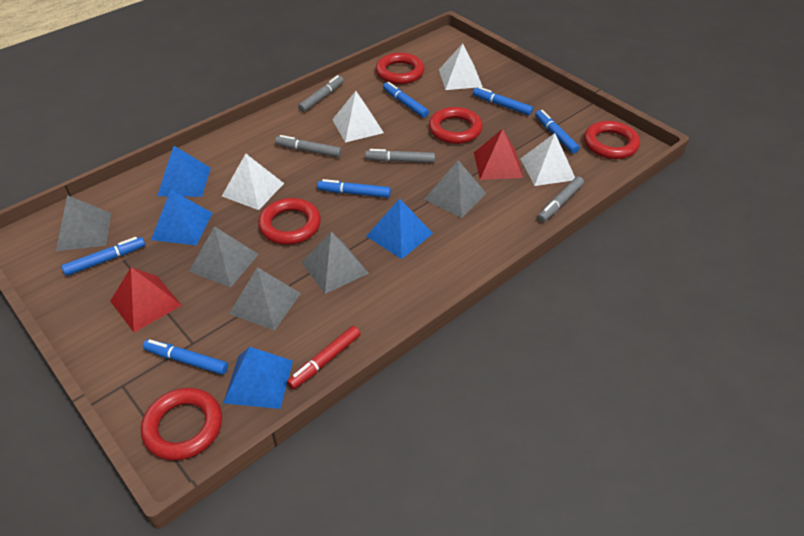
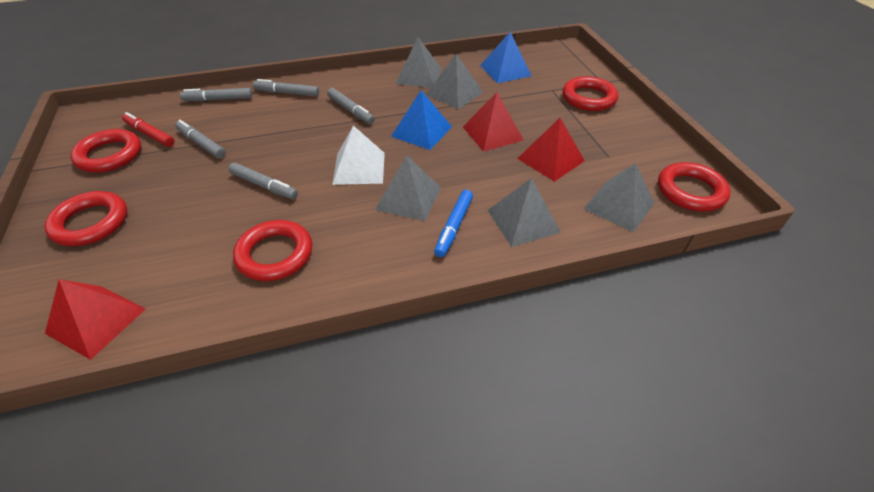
blue marker: [61,237,145,276] [143,339,228,375] [317,179,391,198] [383,82,429,118] [473,87,533,115] [535,110,580,154] = 6 -> [434,190,473,257] = 1
blue pyramid: [151,190,213,245] [157,146,211,197] [223,347,293,409] [366,198,433,259] = 4 -> [391,90,452,150] [480,32,532,83] = 2
grey marker: [275,135,342,157] [298,75,344,112] [365,149,435,163] [538,176,584,222] = 4 -> [175,120,226,158] [180,88,252,101] [229,163,298,199] [253,79,319,96] [327,88,375,124] = 5
red pyramid: [110,267,182,332] [474,129,523,180] = 2 -> [45,279,145,360] [463,92,523,152] [517,118,585,182] = 3
white pyramid: [222,154,284,210] [332,91,384,142] [439,43,483,90] [521,133,575,186] = 4 -> [332,126,385,185] = 1

